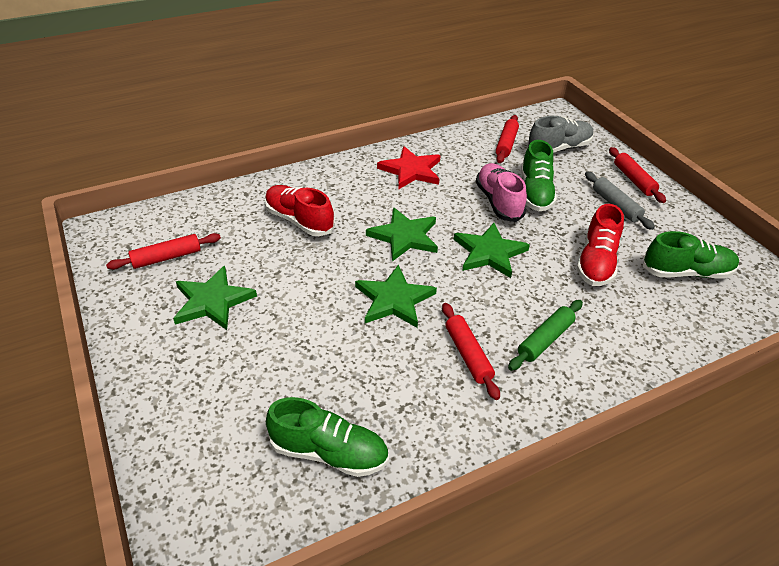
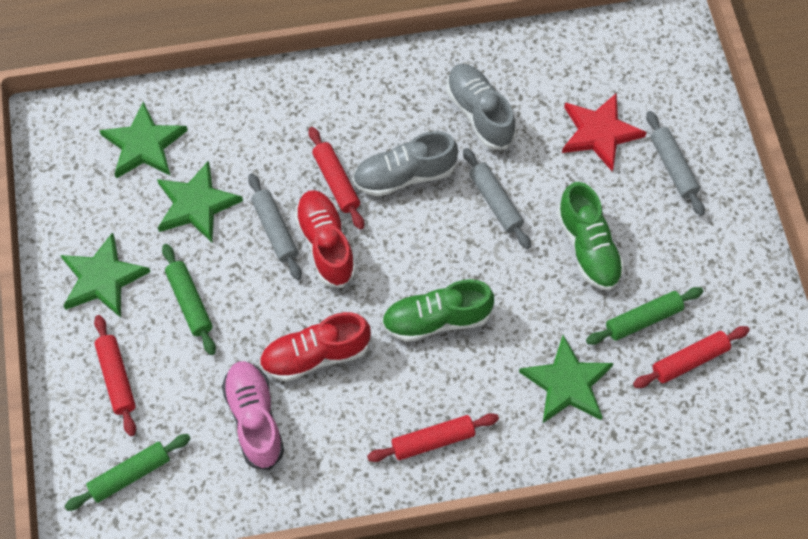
green rolling pin: [508,300,583,371] = 1 -> [65,434,191,511] [162,244,216,355] [586,287,704,345] = 3
green shoe: [266,397,389,477] [521,140,557,211] [642,231,739,279] = 3 -> [382,279,494,342] [557,182,624,291] = 2
grey rolling pin: [585,172,655,230] = 1 -> [248,173,302,280] [463,148,531,249] [646,111,705,216] = 3
grey shoe: [527,116,594,153] = 1 -> [353,131,458,197] [446,64,516,150] = 2

